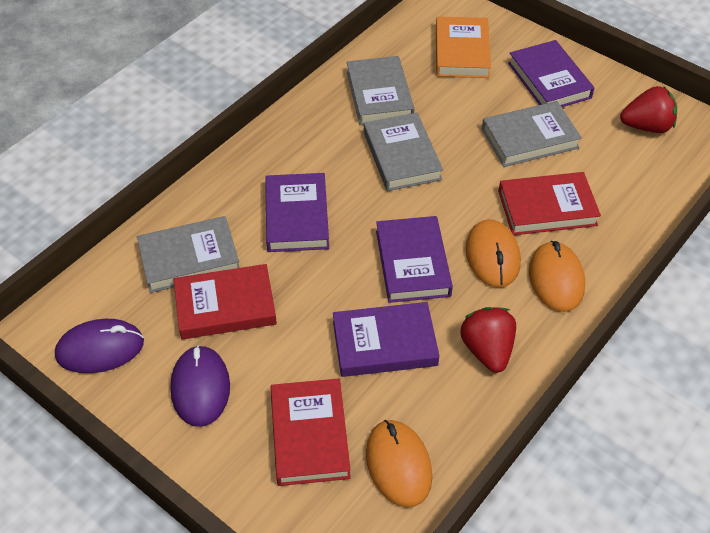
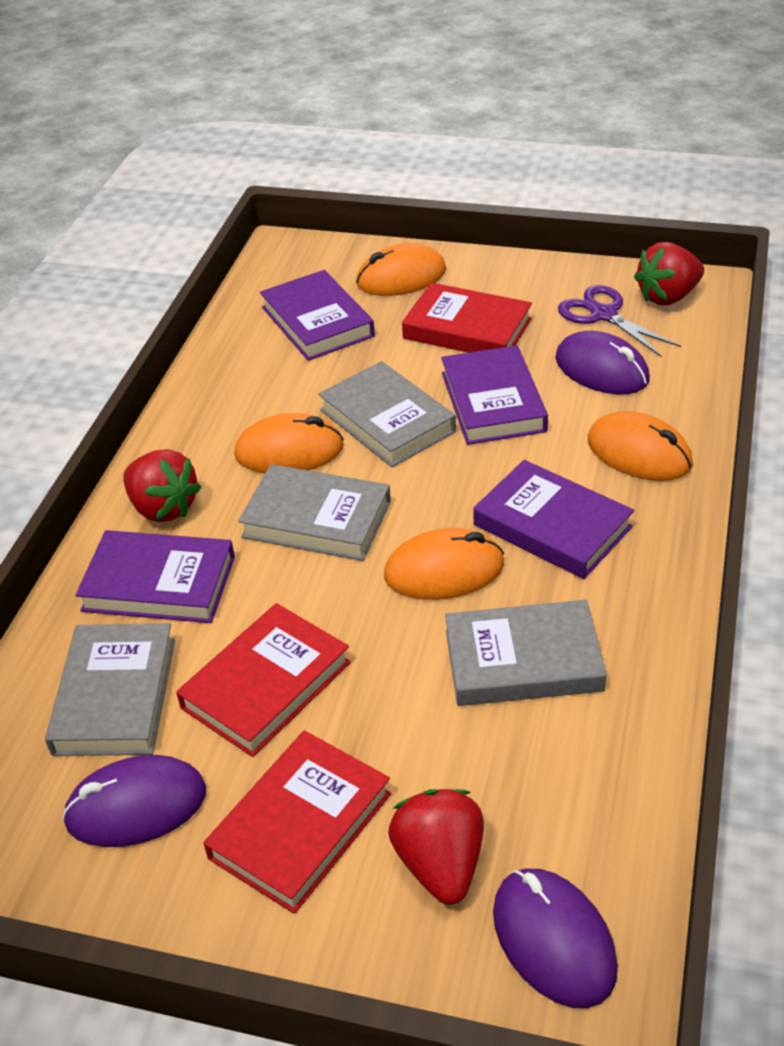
orange book: [436,17,491,78] = 1 -> none = 0
orange mouse: [366,420,432,508] [466,219,521,287] [529,241,585,312] = 3 -> [234,413,344,473] [356,243,446,296] [384,528,504,600] [588,411,693,481] = 4
purple mouse: [55,319,144,373] [170,345,230,427] = 2 -> [62,755,206,847] [493,869,618,1008] [555,331,650,394] = 3
purple scissors: none = 0 -> [558,285,681,357] = 1
red strawberry: [460,307,516,373] [620,86,677,133] = 2 -> [123,449,201,522] [388,789,484,905] [634,242,704,305] = 3

